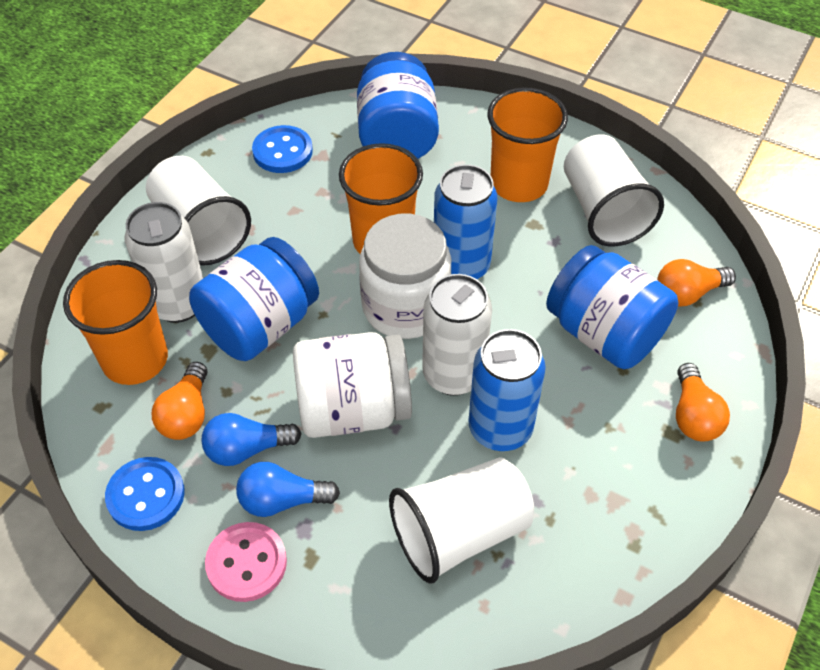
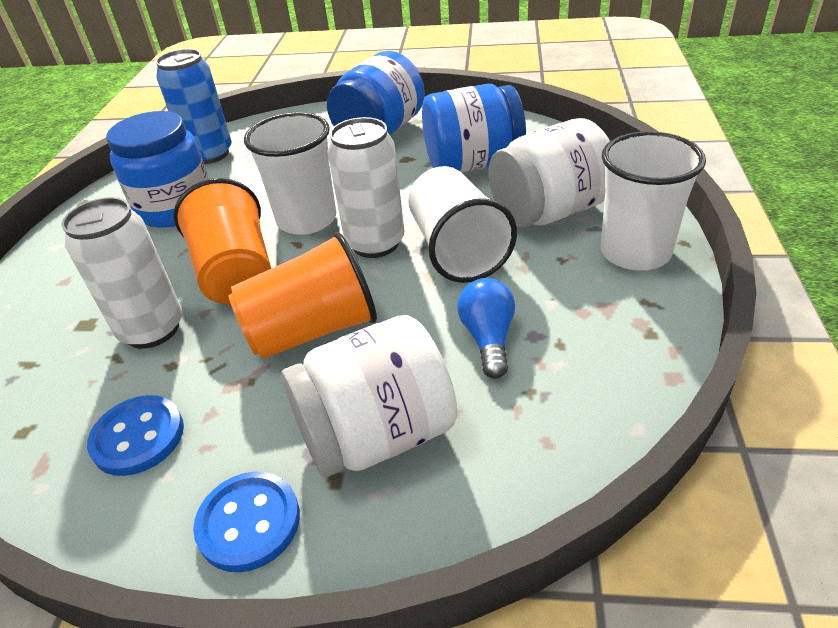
blue can: [434,164,497,280] [468,329,546,451] = 2 -> [156,49,232,164] = 1
blue light bulb: [202,413,302,466] [236,462,340,517] = 2 -> [457,278,515,379] = 1
orange cup: [63,260,168,385] [339,143,423,254] [487,88,568,202] = 3 -> [174,178,271,304] [228,232,377,359] = 2
orange light bulb: [152,362,208,440] [657,259,736,307] [676,363,730,442] = 3 -> none = 0
pink button: [205,522,287,602] = 1 -> none = 0

